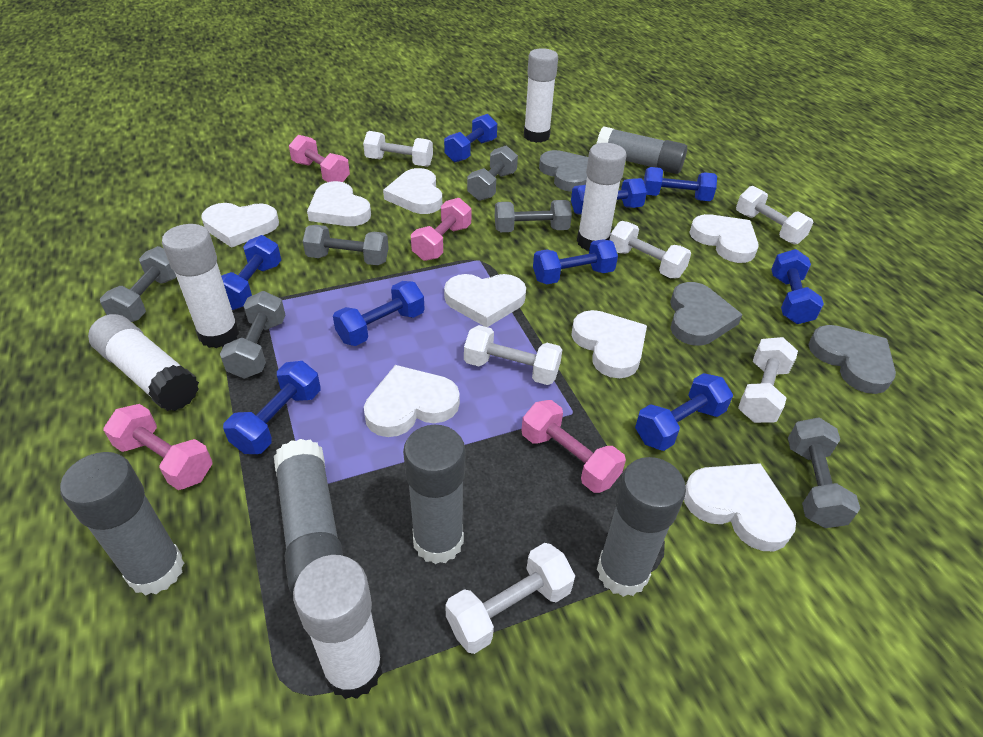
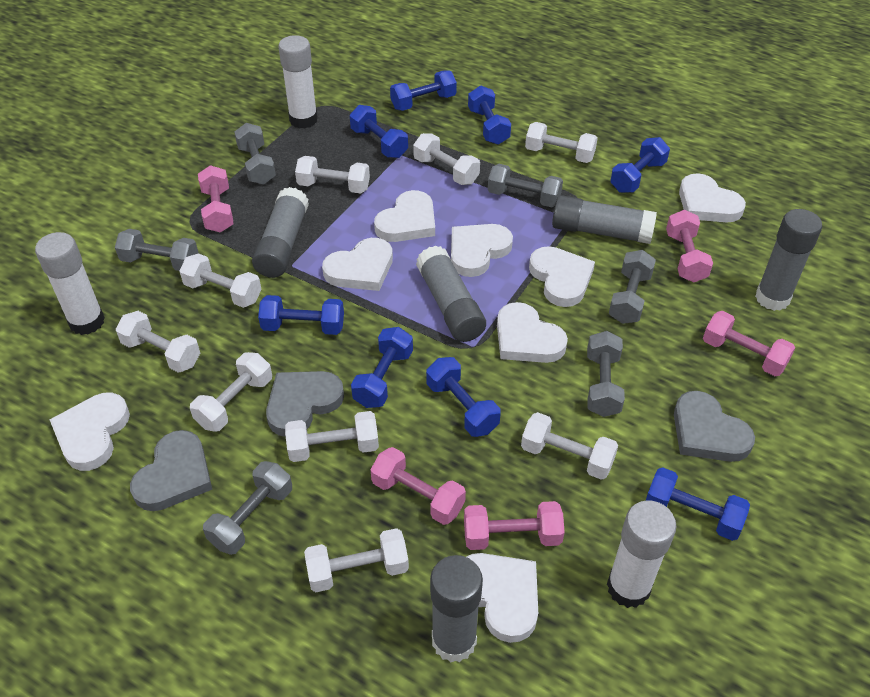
blue dumbbell: [221,235,281,310] [223,361,320,454] [333,281,425,346] [444,114,497,162] [533,239,618,284] [571,178,647,215] [635,373,733,451] [644,167,717,201] [771,249,824,324] = 9 -> [258,295,344,335] [350,105,408,158] [351,327,413,408] [390,70,457,111] [426,357,501,437] [468,86,511,145] [610,137,670,193] [646,467,750,541] = 8
pink dumbbell: [103,404,212,490] [289,135,350,182] [411,198,472,261] [522,400,626,493] = 4 -> [198,165,234,233] [370,447,466,525] [464,501,565,550] [666,210,713,282] [703,311,795,376] = 5
white dumbbell: [363,131,433,167] [445,543,575,654] [464,325,562,385] [610,221,691,278] [736,186,813,245] [738,337,798,423] = 6 -> [116,311,200,373] [179,253,262,308] [190,352,272,432] [285,411,379,462] [295,156,370,194] [304,528,409,592] [413,133,480,185] [521,412,618,480] [525,122,598,163] = 9
white glue stick: [88,314,199,411] [162,224,239,348] [293,555,383,699] [524,48,558,143] [577,143,627,251] = 5 -> [35,232,105,335] [278,35,318,129] [607,500,677,608] = 3

